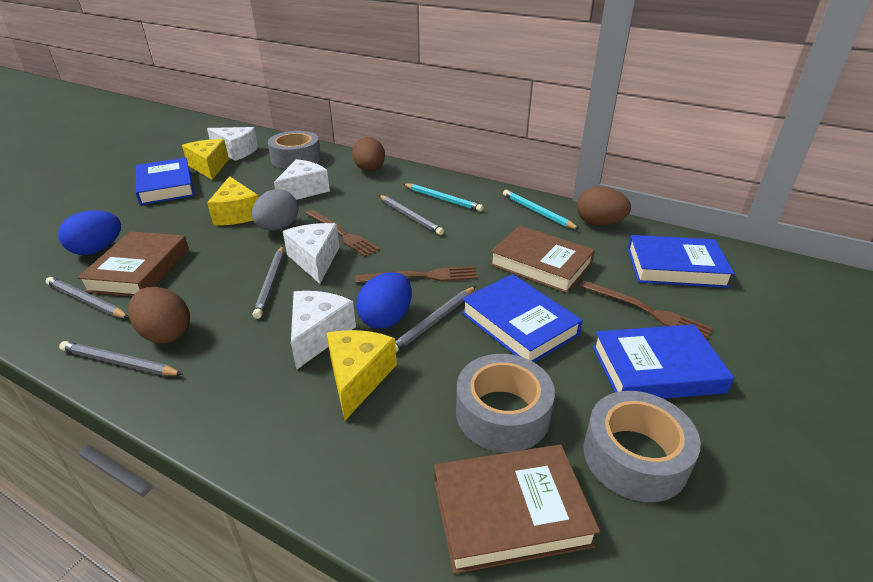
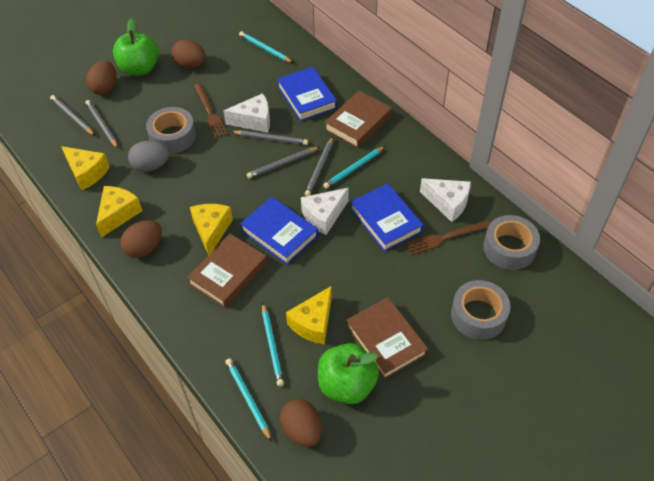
blue book: [135,158,195,205] [462,274,583,362] [592,324,734,399] [628,235,735,288] = 4 -> [240,197,318,265] [277,67,337,121] [350,184,423,252] = 3
blue egg: [58,210,121,255] [356,272,412,329] = 2 -> none = 0
brown egg: [128,287,190,343] [352,137,385,172] [577,187,631,226] = 3 -> [86,61,116,95] [120,220,162,258] [171,40,206,68] [280,399,322,447] = 4
brown fork: [305,210,380,257] [355,266,478,283] [580,280,713,340] = 3 -> [194,84,228,138] [406,220,490,255] = 2
green apple: none = 0 -> [113,18,159,76] [318,343,379,404] = 2
turquoise pencil: [403,183,483,212] [503,190,580,230] = 2 -> [225,358,272,442] [239,31,293,63] [262,303,284,386] [323,146,385,189] = 4
white cheese: [207,127,258,161] [274,159,330,200] [283,223,340,284] [291,291,356,370] = 4 -> [224,93,270,133] [301,188,349,235] [420,178,471,222] = 3
yellow cheese: [182,139,229,180] [207,176,259,225] [327,330,397,420] = 3 -> [61,146,110,190] [96,186,142,238] [190,204,233,255] [286,286,332,345] = 4

